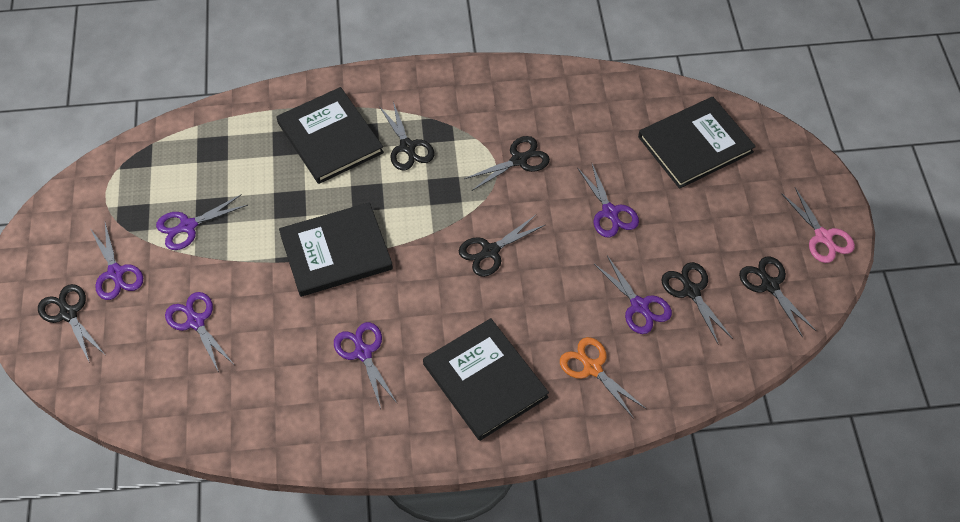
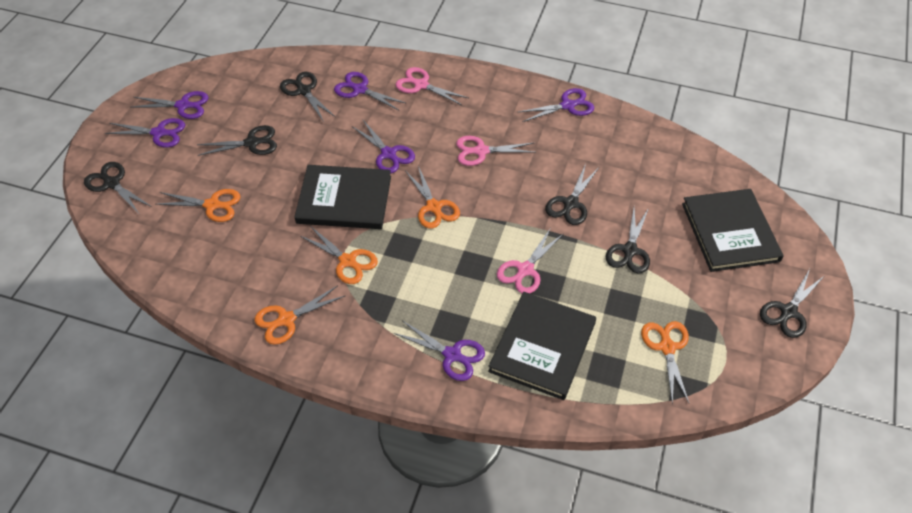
black book: [277,87,384,184] [279,202,393,297] [423,318,549,441] [638,97,756,189] = 4 -> [295,165,391,229] [488,292,596,400] [682,189,784,272] = 3
orange scissors: [560,337,646,419] = 1 -> [156,189,240,222] [255,286,345,345] [300,226,378,284] [406,166,460,229] [641,321,689,404] = 5
pink scissors: [781,187,855,263] = 1 -> [396,67,468,105] [456,136,536,166] [497,228,563,294] = 3

